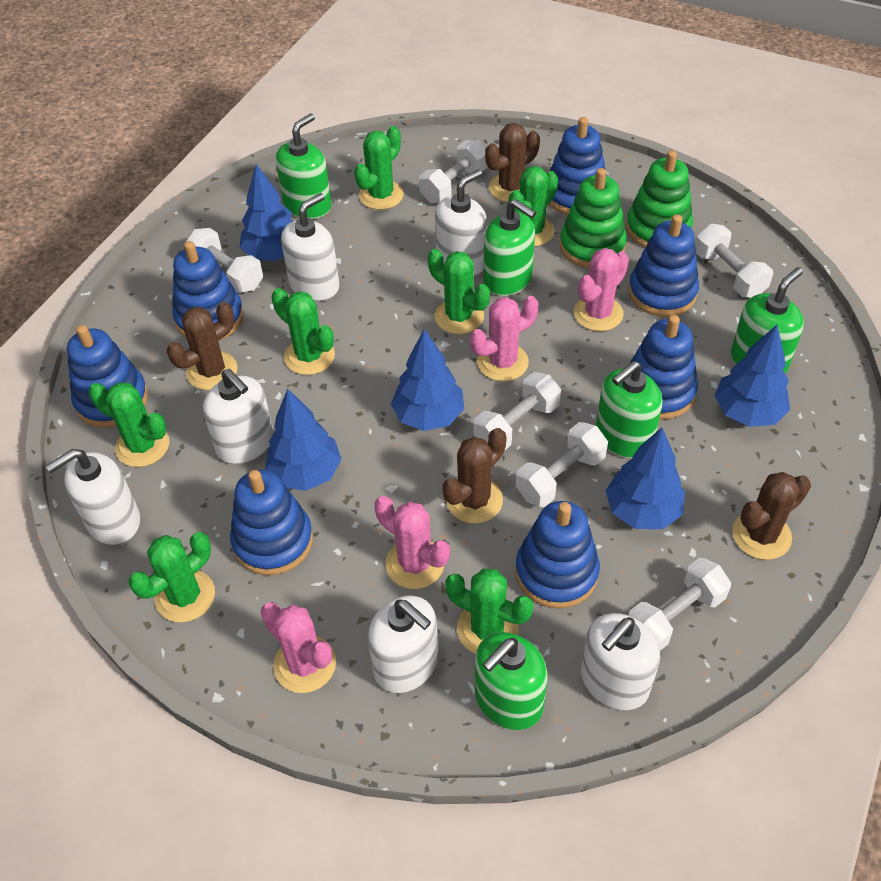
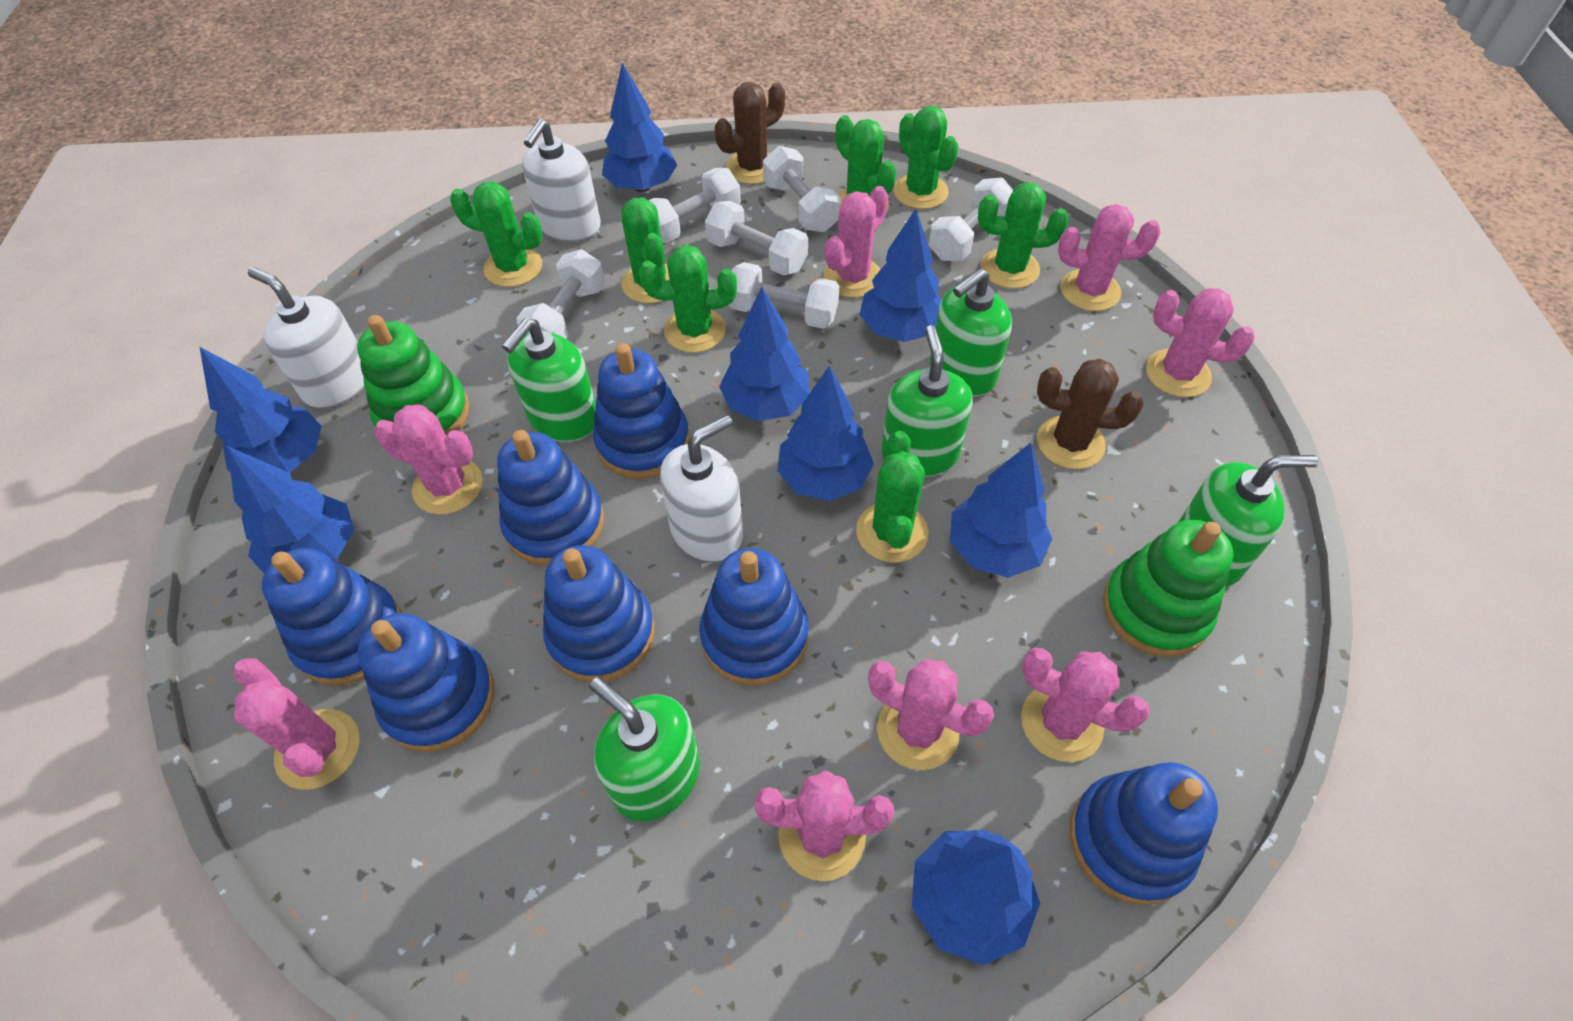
blue tree: [240,164,293,261] [265,389,342,491] [391,329,464,431] [606,428,685,529] [715,325,790,427] = 5 -> [200,347,321,473] [227,446,354,573] [602,63,677,192] [719,287,810,421] [777,366,874,501] [859,209,941,342] [912,830,1040,965] [950,443,1052,578] = 8
brown cactus: [167,302,238,390] [442,428,507,524] [485,123,540,202] [732,472,811,560] = 4 -> [715,82,785,184] [1037,359,1144,469] = 2
pink cactus: [261,602,336,693] [374,496,450,589] [470,296,538,381] [574,248,629,331] = 4 -> [234,658,359,790] [375,405,483,515] [755,770,894,881] [824,186,889,298] [868,659,994,770] [1021,648,1150,762] [1058,204,1161,311] [1146,288,1255,397] = 8
white soap dispenser: [46,449,140,545] [203,369,274,464] [281,193,339,301] [368,596,439,693] [435,169,487,276] [581,613,660,710] = 6 -> [248,267,364,409] [522,119,601,242] [660,415,743,562] = 3

